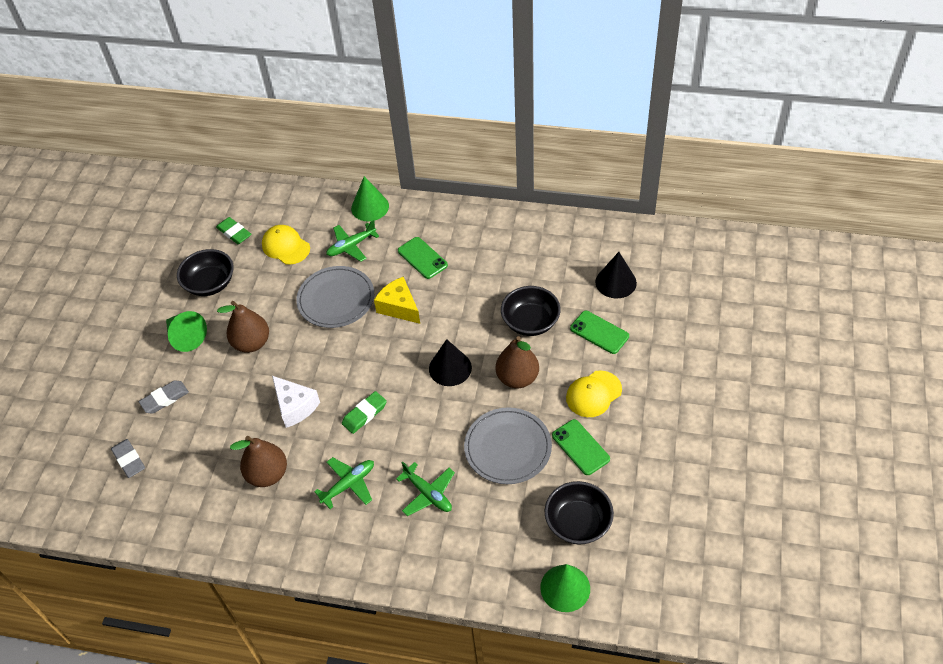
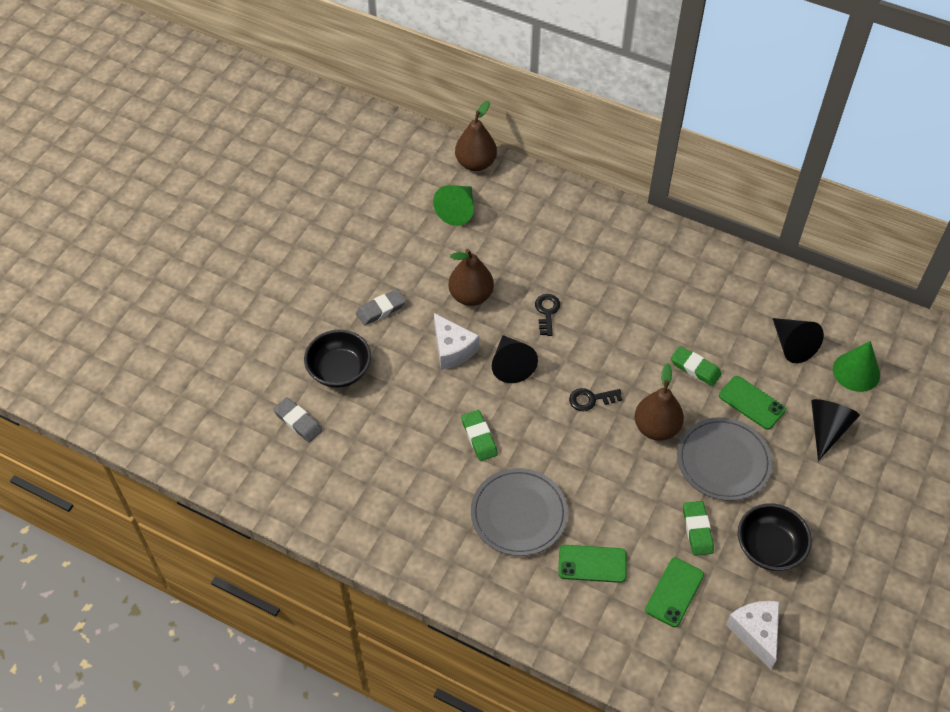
black bowl: [177,249,234,296] [501,286,561,336] [545,481,614,545] = 3 -> [304,330,371,388] [738,503,812,571] = 2
black cone: [429,339,472,386] [595,252,637,298] = 2 -> [492,335,538,383] [773,318,824,363] [811,399,860,461] = 3
black key: none = 0 -> [535,294,560,336] [569,388,622,411] = 2
green cone: [166,311,207,352] [351,176,389,221] [540,564,590,612] = 3 -> [433,185,474,226] [833,341,880,392] = 2
green eraser: [216,217,252,244] [342,391,387,434] = 2 -> [461,410,498,461] [671,346,722,386] [683,501,714,556] = 3
green plane: [314,457,374,509] [326,220,379,262] [396,462,455,516] = 3 -> none = 0
white cheese: [272,376,320,428] = 1 -> [434,313,479,370] [726,601,779,669] = 2
yellow cap: [262,225,310,265] [566,371,622,417] = 2 -> none = 0
yellow cheese: [374,277,420,324] = 1 -> none = 0

